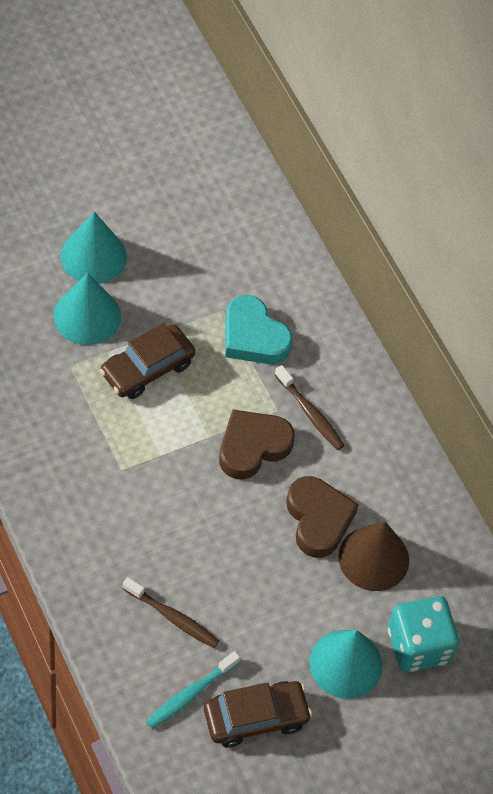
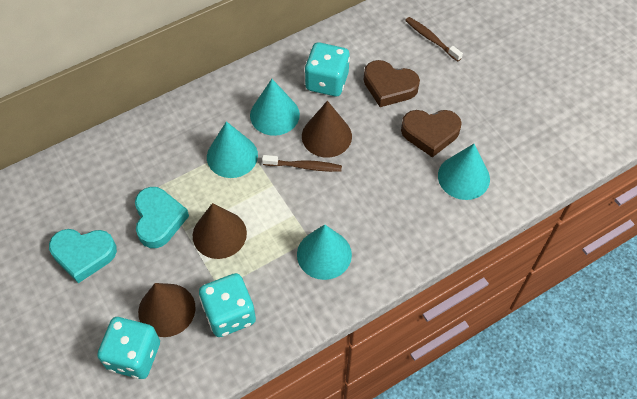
brown car: [100,323,195,399] [204,681,312,747] = 2 -> none = 0
brown cone: [338,522,409,591] = 1 -> [138,283,196,337] [193,203,247,259] [302,101,352,157] = 3
turquoise cone: [53,273,121,345] [60,212,127,284] [309,630,383,699] = 3 -> [207,121,258,178] [250,79,300,136] [297,224,352,280] [438,144,490,200] = 4
turquoise dice: [388,596,459,672] = 1 -> [97,317,160,379] [199,273,256,337] [305,42,350,96] = 3
turquoise heart: [225,295,293,364] = 1 -> [49,229,117,283] [135,187,189,248] = 2
turquoise toothbrush: [146,651,240,729] = 1 -> none = 0

